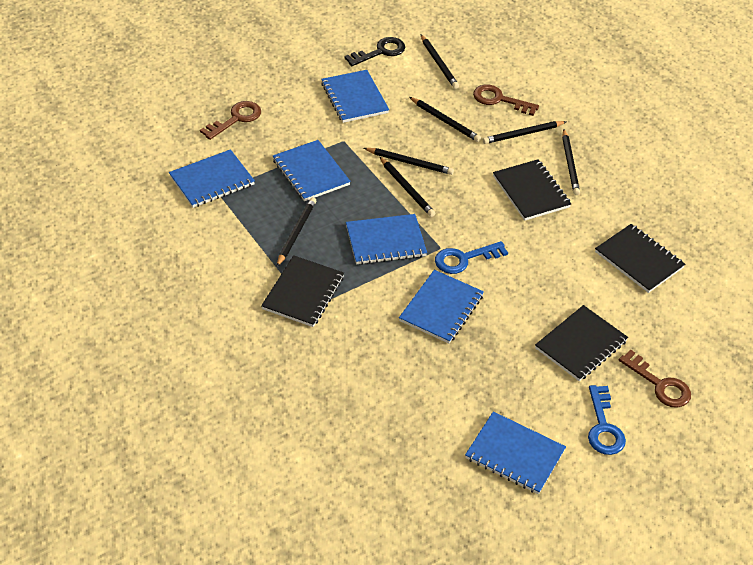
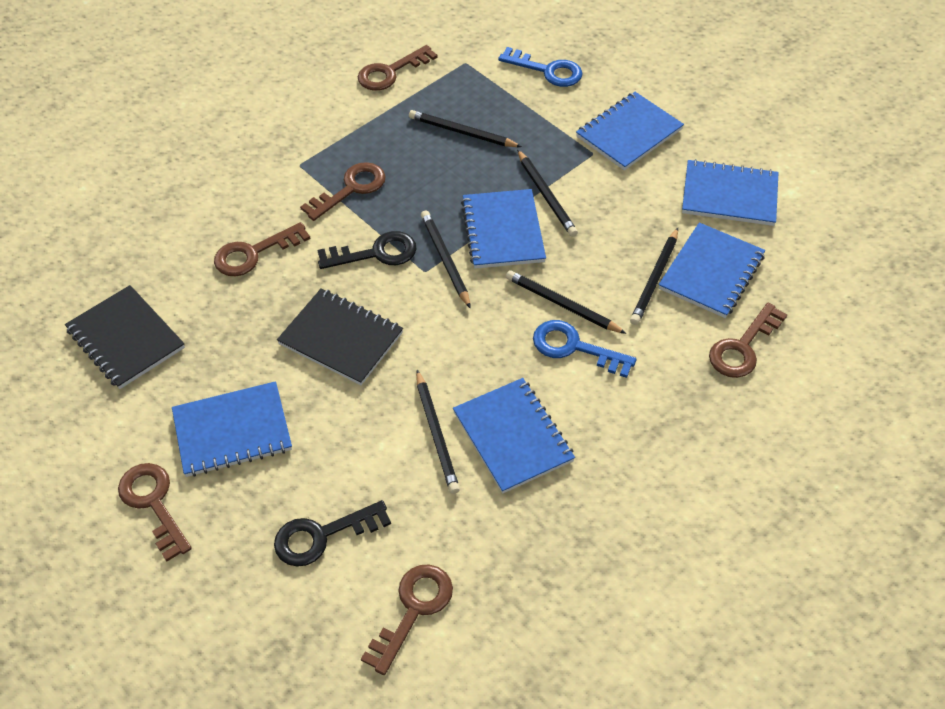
black key: [344,37,405,66] = 1 -> [274,500,391,567] [318,231,417,269] = 2
black notebook: [261,255,344,327] [493,159,571,221] [535,305,628,381] [595,224,685,293] = 4 -> [65,285,185,389] [277,288,403,385] = 2
black pencil: [277,197,316,267] [364,148,454,175] [379,156,435,217] [409,97,481,142] [421,35,459,89] [483,121,567,144] [562,129,580,195] = 7 -> [409,110,522,147] [416,370,460,494] [421,210,471,309] [506,270,627,334] [517,149,578,237] [630,228,678,325] = 6
brown key: [200,101,261,140] [473,84,539,116] [619,350,691,408] = 3 -> [118,463,192,562] [214,222,311,276] [300,162,386,221] [358,45,438,91] [361,565,453,675] [709,303,788,378] = 6

